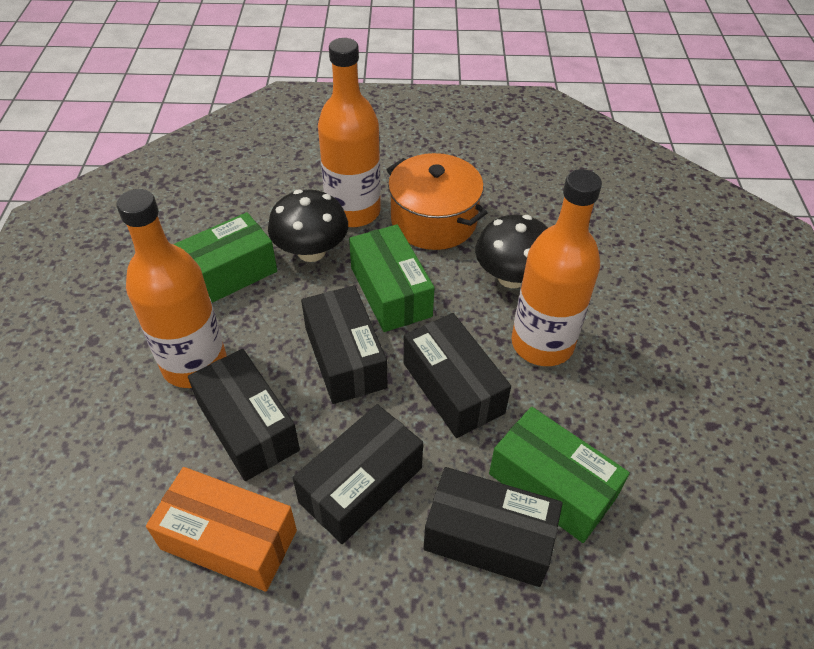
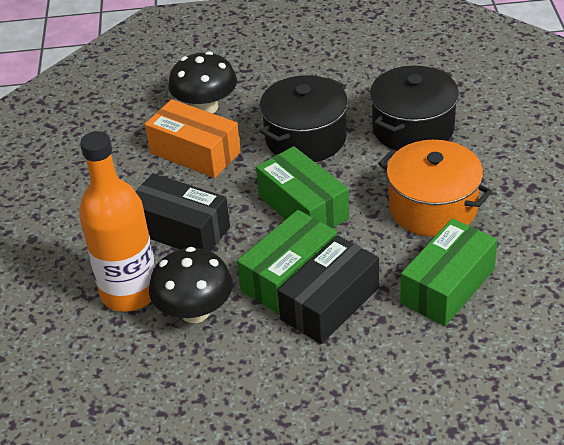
black box: [188,349,300,481] [293,404,423,544] [301,285,387,404] [404,313,511,438] [423,467,563,587] = 5 -> [136,173,230,252] [278,235,379,344] = 2
black pot: none = 0 -> [260,75,348,162] [370,66,459,151] = 2
orange bottle: [116,189,227,388] [318,38,381,227] [511,169,602,366] = 3 -> [79,131,156,312] = 1

